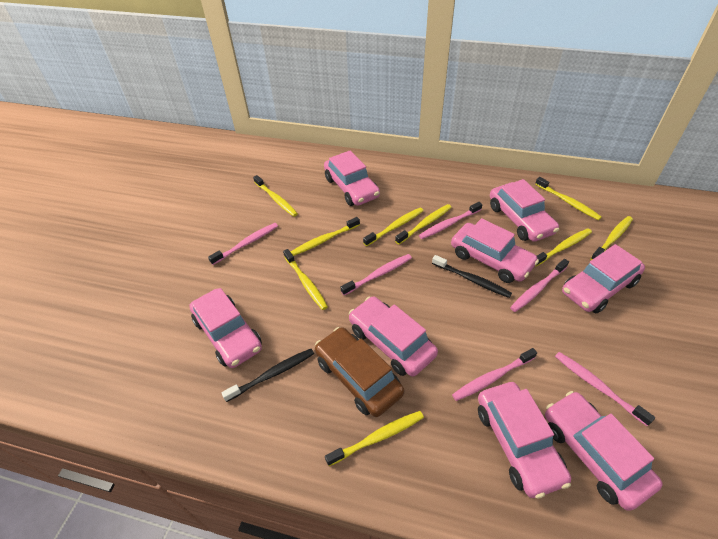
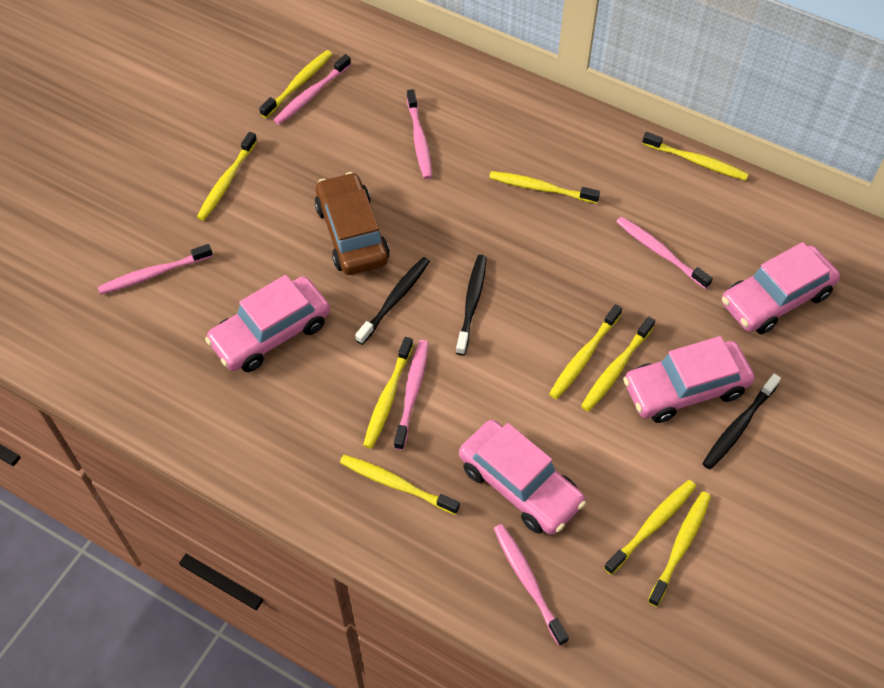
black toothbrush: [221,349,314,402] [432,255,512,298] = 2 -> [355,257,430,345] [456,255,487,355] [702,374,781,470] = 3
pink car: [189,288,262,368] [324,150,380,206] [349,296,438,377] [451,218,539,283] [478,382,571,499] [490,179,559,242] [545,391,663,511] [562,244,645,313] = 8 -> [205,275,330,372] [459,420,586,535] [623,336,755,423] [722,242,840,334] = 4
yellow toothbrush: [253,175,298,217] [283,249,328,310] [291,217,360,256] [325,411,424,466] [363,208,424,246] [395,204,452,244] [535,177,602,220] [535,228,592,266] [591,216,633,260] = 9 -> [197,132,257,221] [259,50,332,118] [340,454,460,515] [363,337,413,449] [489,171,600,204] [549,304,622,399] [581,316,655,411] [604,480,696,575] [642,132,749,181] [648,491,711,607] = 10

